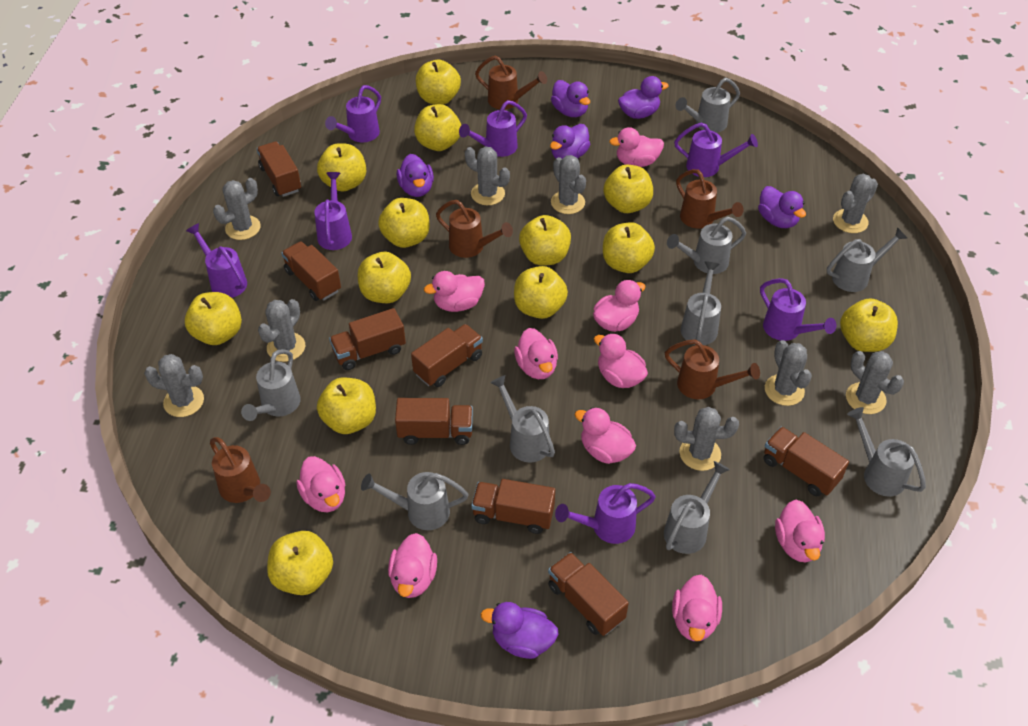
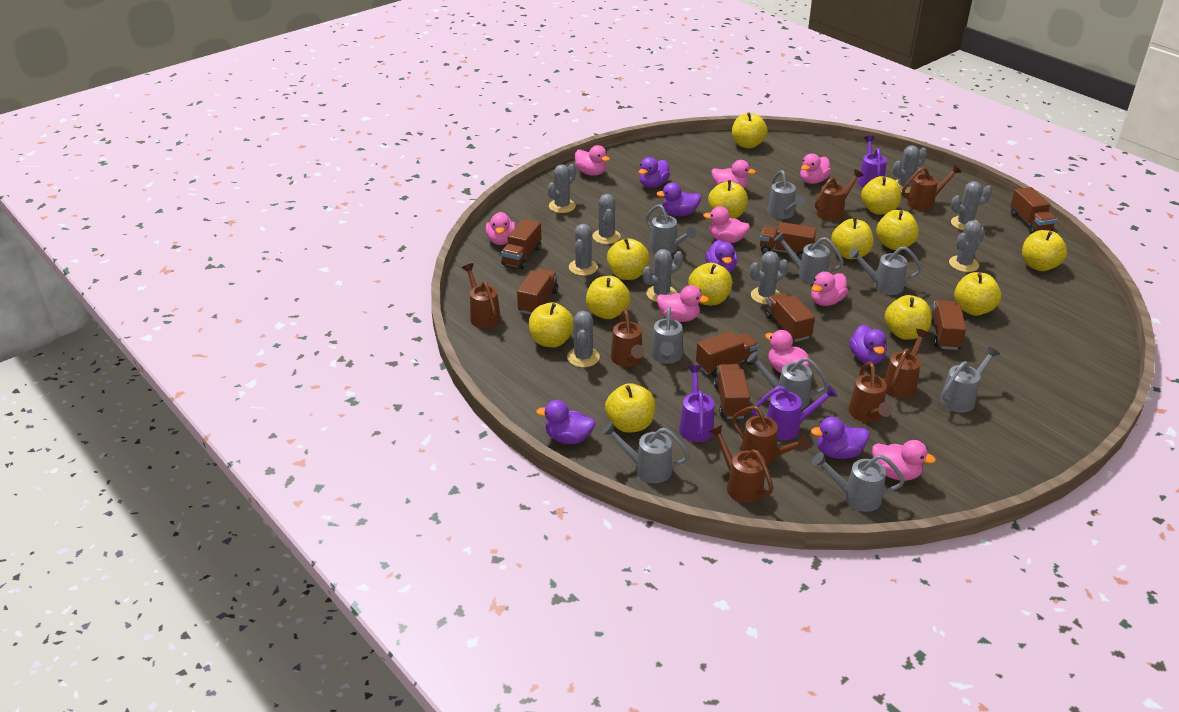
brown watering can: [210,437,271,503] [436,200,513,258] [475,56,547,110] [665,339,760,399] [676,169,743,229] = 5 -> [462,263,501,328] [611,309,645,367] [709,425,774,503] [732,406,810,465] [815,169,864,221] [848,362,893,422] [884,329,929,399] [902,164,962,211] = 8
pink duck: [296,456,345,512] [388,533,437,598] [424,271,485,312] [514,328,558,379] [575,407,636,464] [593,280,646,332] [594,333,648,388] [609,127,664,167] [672,575,722,641] [775,500,825,562] = 10 -> [486,212,516,245] [575,145,610,176] [657,285,709,322] [703,206,750,243] [712,160,756,188] [765,330,810,373] [800,153,831,184] [811,272,848,306] [872,440,936,481] = 9
purple watering can: [186,223,247,298] [314,172,352,250] [325,85,381,142] [459,100,527,157] [555,483,656,544] [674,122,758,177] [760,278,836,341] = 7 -> [679,365,714,442] [752,385,838,440] [858,135,887,188] = 3

